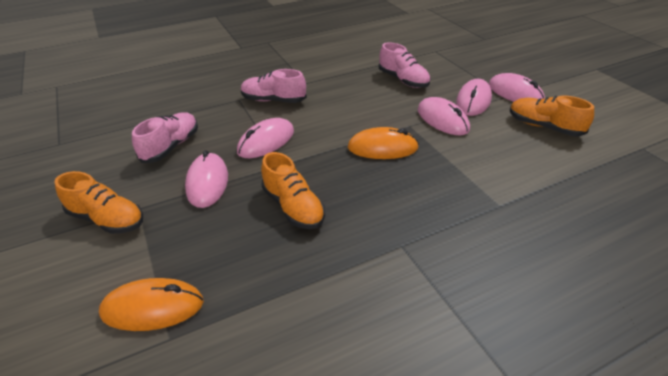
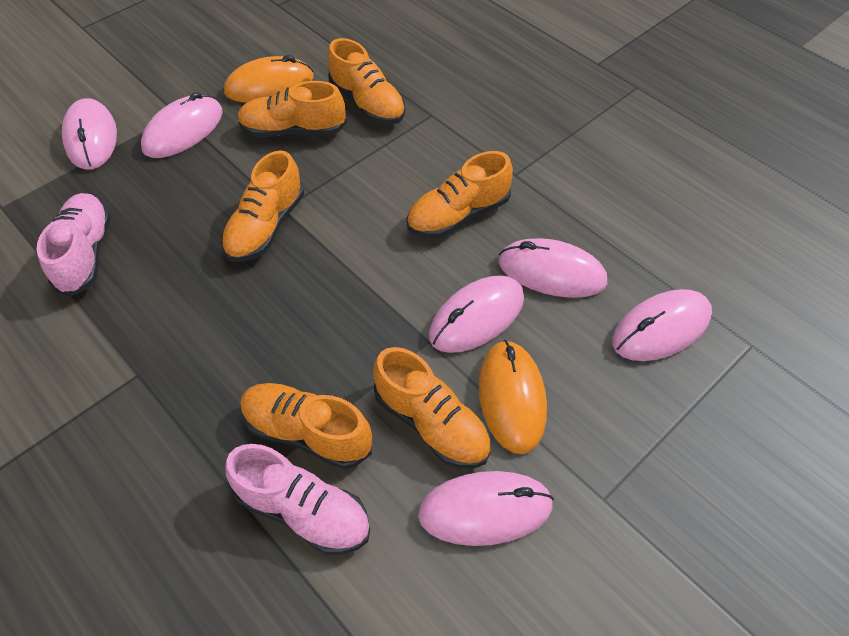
orange shoe: [54,171,143,234] [261,152,325,229] [510,96,594,136] = 3 -> [221,150,304,262] [237,81,347,137] [240,383,372,469] [328,38,406,125] [373,347,491,468] [407,151,513,238] = 6
pink mouse: [185,150,228,208] [237,118,294,158] [418,97,470,135] [456,79,492,116] [489,73,545,102] = 5 -> [62,98,117,170] [141,92,223,158] [418,471,554,546] [429,275,524,353] [499,238,607,298] [612,289,712,361] = 6
pink shoe: [132,112,198,163] [241,69,307,103] [379,42,430,88] = 3 -> [37,193,111,297] [225,444,370,554] = 2

